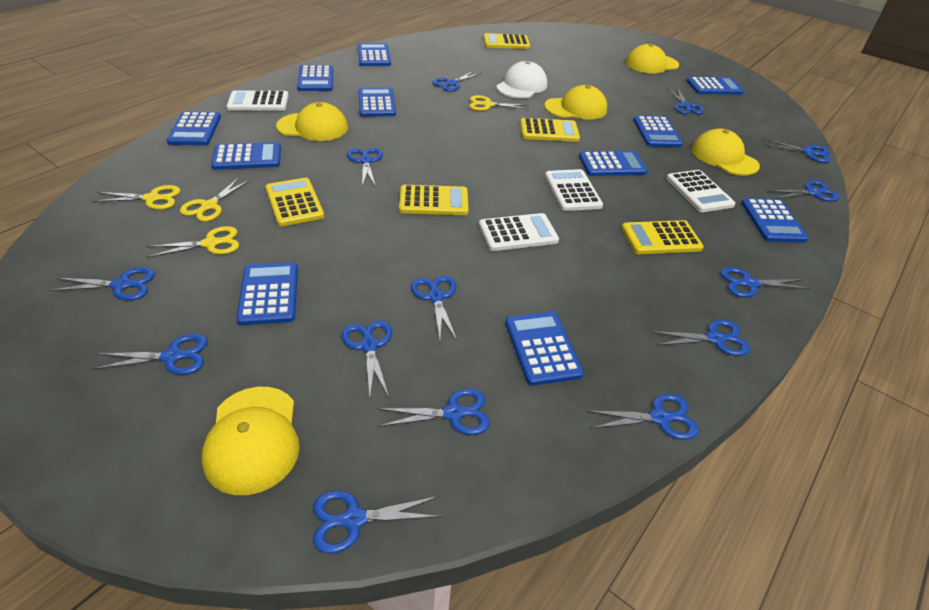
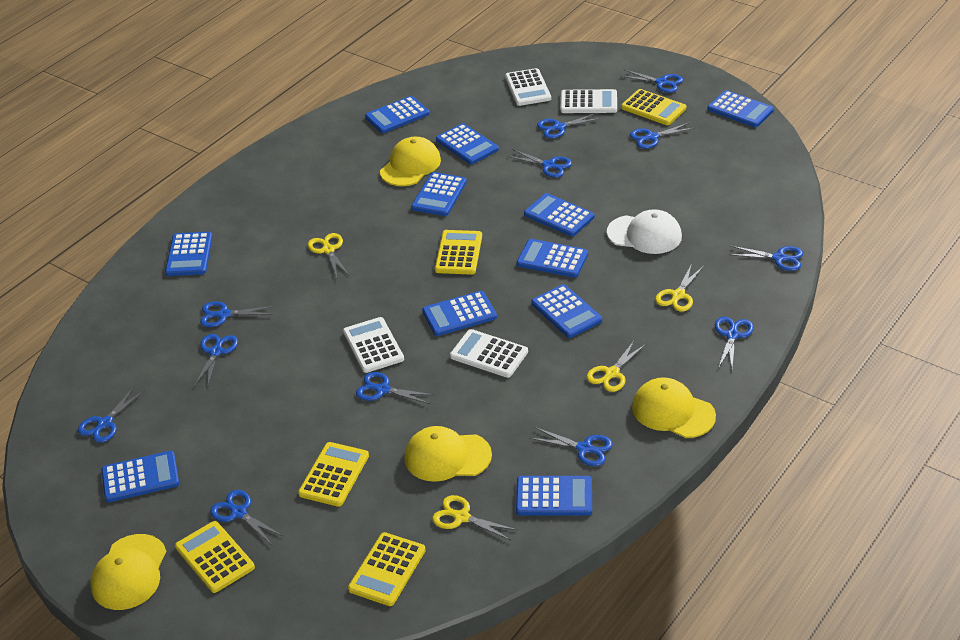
blue scissors: [49,267,155,300] [92,334,208,375] [313,490,442,554] [342,320,392,397] [347,148,383,187] [378,388,490,435] [411,275,457,340] [432,71,482,92] [587,394,699,440] [651,320,750,356] [668,87,704,114] [720,267,810,298] [763,138,831,163] [768,180,840,202] = 14 -> [78,387,145,443] [194,334,238,388] [200,301,274,327] [210,490,284,545] [356,372,434,404] [507,149,572,178] [530,427,613,466] [537,113,602,139] [620,70,683,93] [630,122,694,149] [715,317,754,368] [729,246,803,271] = 12
yellow cap: [202,387,300,495] [276,102,348,141] [544,85,607,119] [626,44,679,73] [691,129,760,176] = 5 -> [91,534,166,610] [380,137,441,186] [405,426,492,482] [632,377,716,438] = 4

